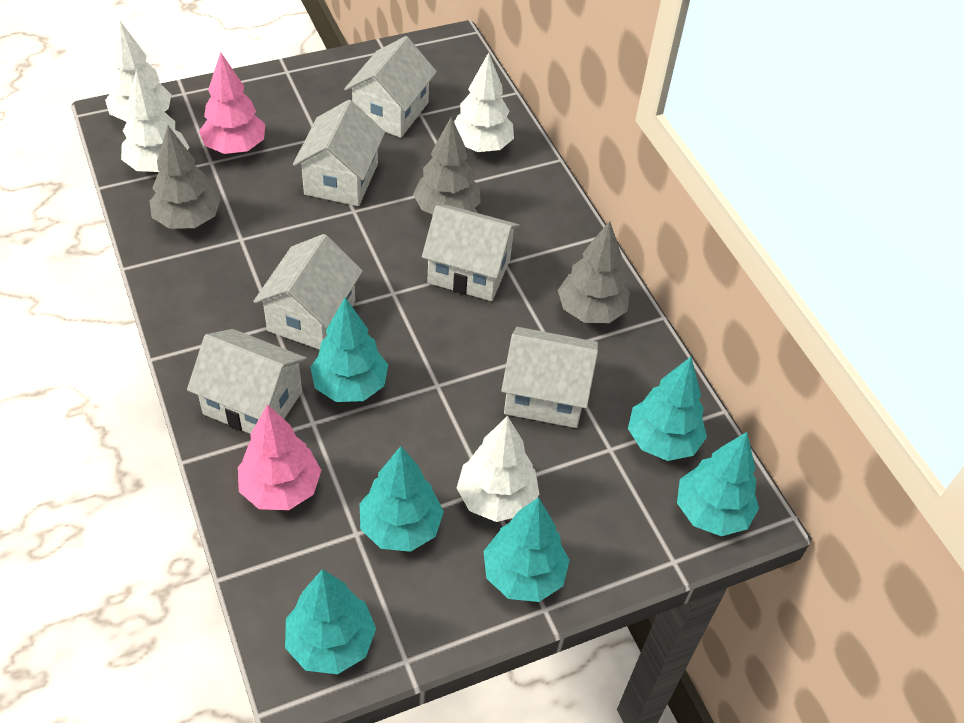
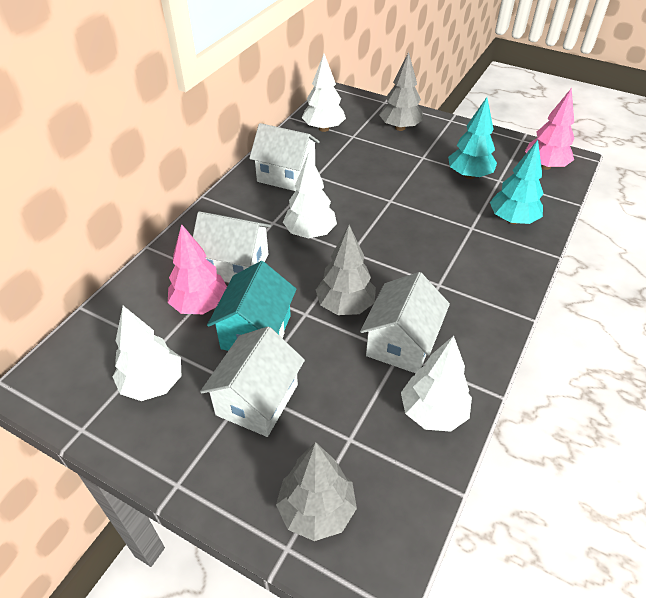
turquoise house: none = 0 -> [207,261,296,351] = 1
turquoise tree: [285,569,376,674] [310,297,388,402] [360,446,444,552] [484,497,570,602] [628,357,707,461] [677,432,759,537] = 6 -> [448,97,497,179] [490,140,544,224] = 2
white house: [187,329,307,434] [253,234,363,350] [293,100,385,206] [344,36,437,138] [422,205,520,301] [501,327,598,428] = 6 -> [193,211,271,282] [200,326,305,437] [249,123,320,191] [360,272,450,373] = 4

